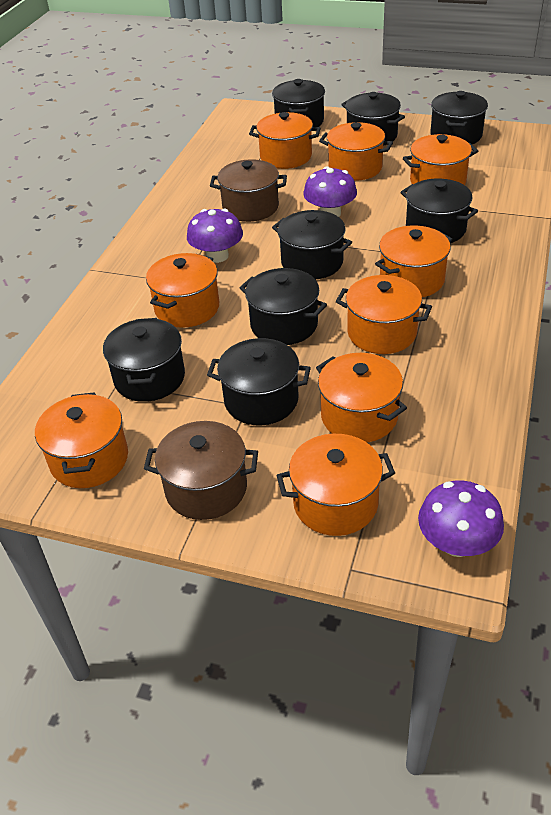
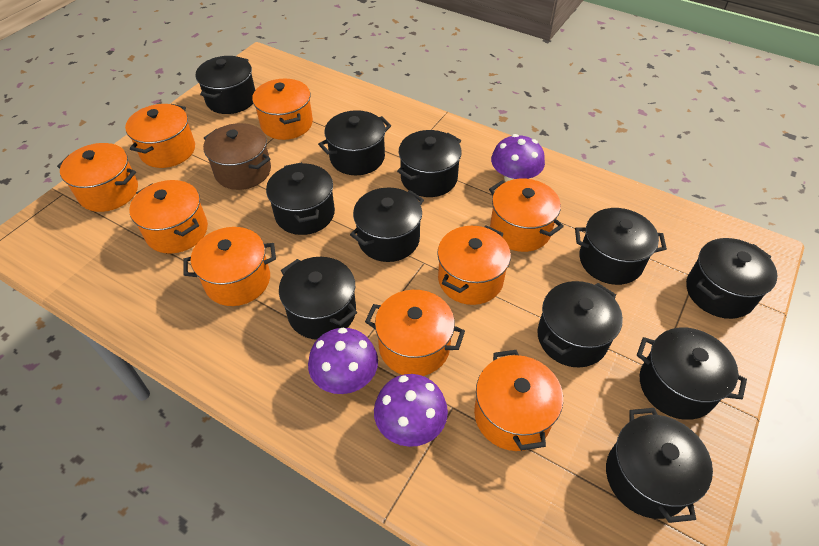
black pot: [103,318,185,402] [207,338,311,425] [240,268,327,345] [272,79,325,127] [272,210,352,279] [341,92,405,146] [400,179,478,243] [430,91,488,144] = 8 -> [196,56,255,114] [266,162,335,235] [279,257,357,340] [318,110,391,175] [350,188,424,262] [397,130,462,197] [537,281,623,367] [575,208,667,285] [606,408,713,523] [637,328,747,420] [686,238,777,319] = 11
brown pot: [144,421,258,520] [210,159,287,222] = 2 -> [203,123,271,190] = 1

